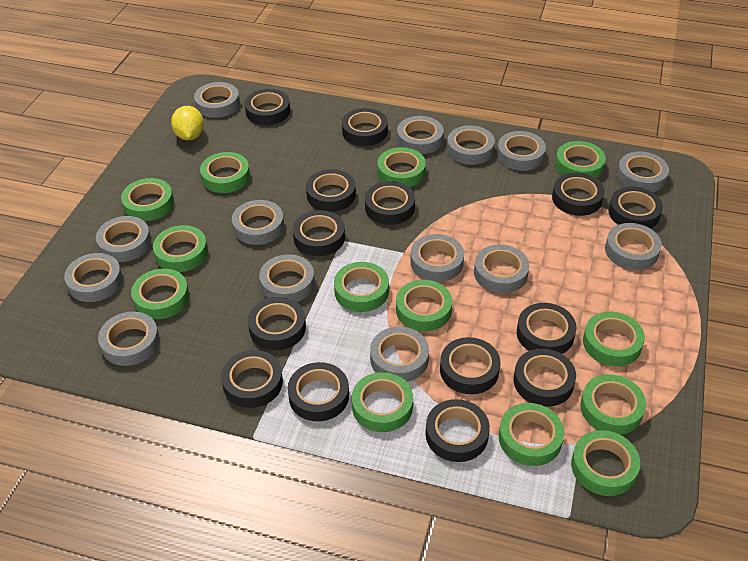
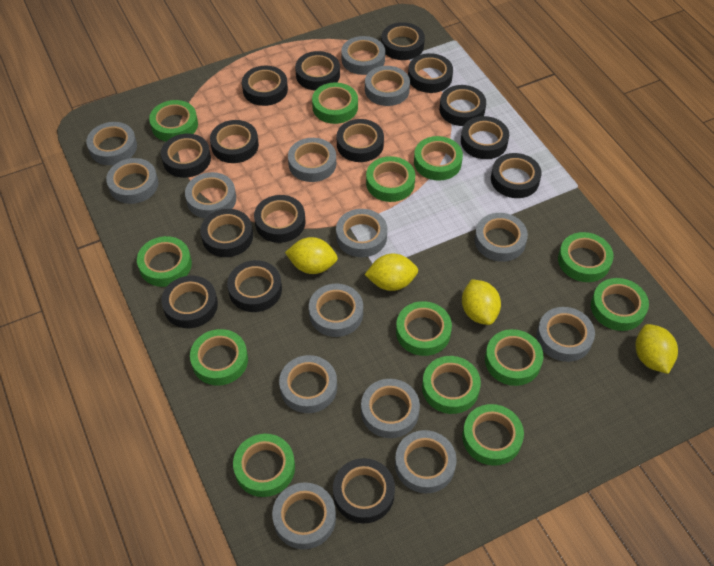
black tape: [221,350,283,408] [245,89,290,125] [248,297,306,350] [288,362,349,421] [293,210,345,256] [306,169,356,212] [342,108,388,146] [365,181,415,225] [426,399,490,462] [440,337,500,394] [514,349,576,407] [517,303,576,354] [552,173,605,216] [608,187,663,229] = 14 -> [161,133,211,178] [161,276,218,328] [200,209,253,257] [210,120,259,163] [227,260,282,312] [242,66,288,106] [254,195,305,243] [295,51,340,90] [333,458,395,523] [337,119,384,162] [381,22,425,60] [408,53,453,93] [439,85,486,126] [461,116,509,159] [491,153,542,198] = 15
yellow lemon: [171,106,204,140] = 1 -> [285,237,338,274] [364,254,418,291] [462,279,501,325] [636,324,678,374] = 4

